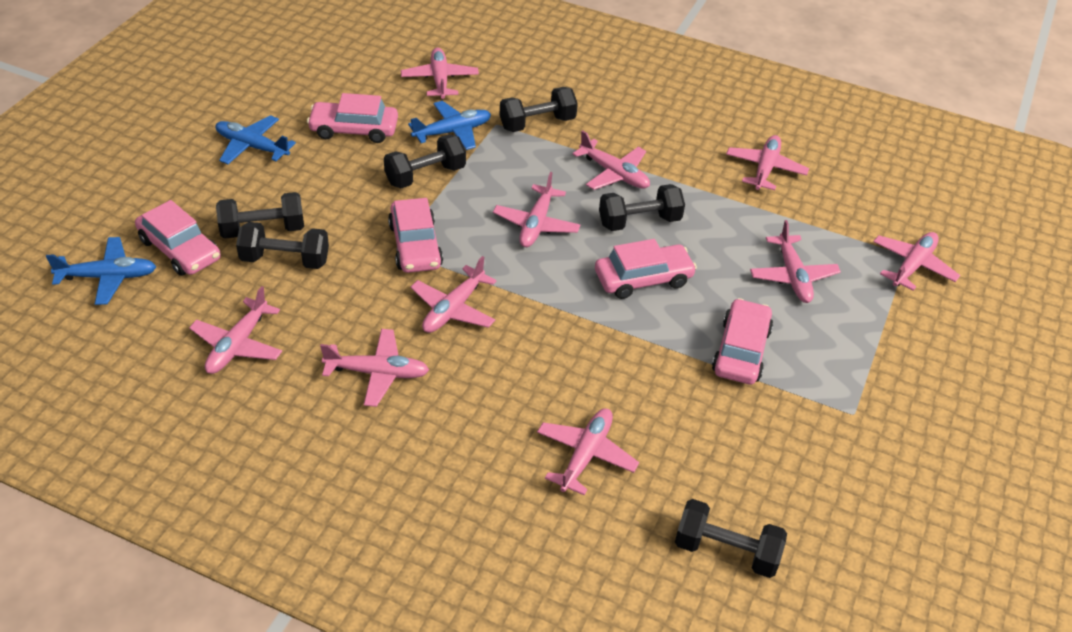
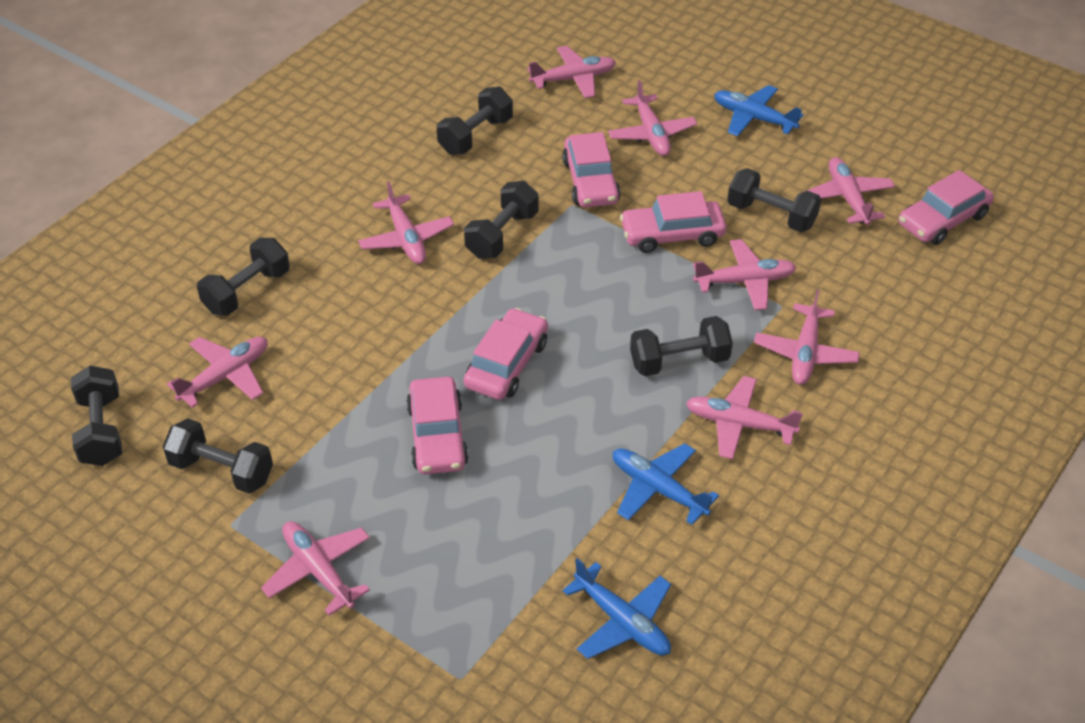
black dumbbell: [216,192,304,239] [236,222,329,269] [384,134,466,188] [500,87,578,132] [599,184,685,231] [675,499,787,578] = 6 -> [71,365,122,466] [163,418,273,493] [197,238,290,316] [437,87,513,155] [464,181,539,259] [630,316,733,376] [727,168,821,232] = 7
pink plane: [189,286,282,374] [320,329,429,407] [401,48,479,99] [411,256,496,333] [493,172,581,247] [537,408,639,495] [572,130,650,190] [726,135,809,190] [750,220,841,303] [873,232,960,291] = 10 -> [167,337,268,408] [261,521,370,616] [358,181,454,264] [528,46,616,98] [608,80,697,156] [686,376,803,459] [693,239,796,310] [754,289,860,385] [804,157,895,225] = 9

